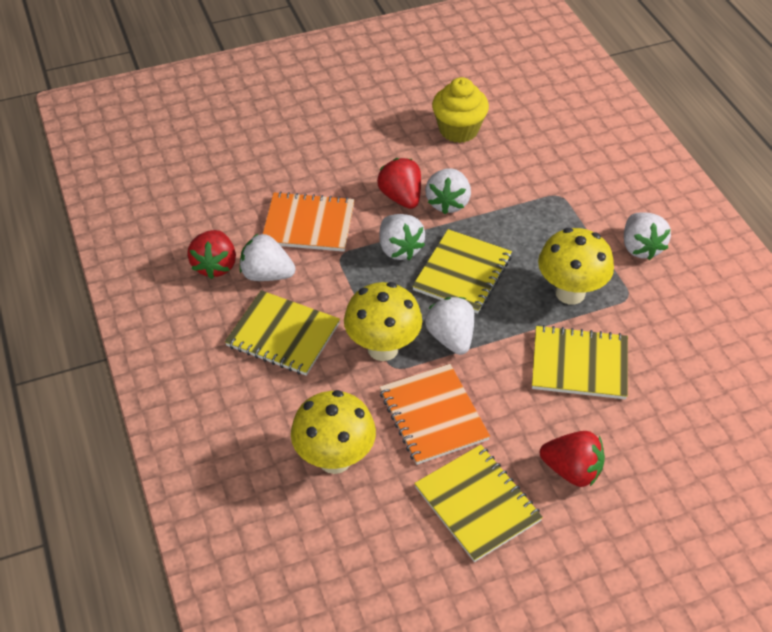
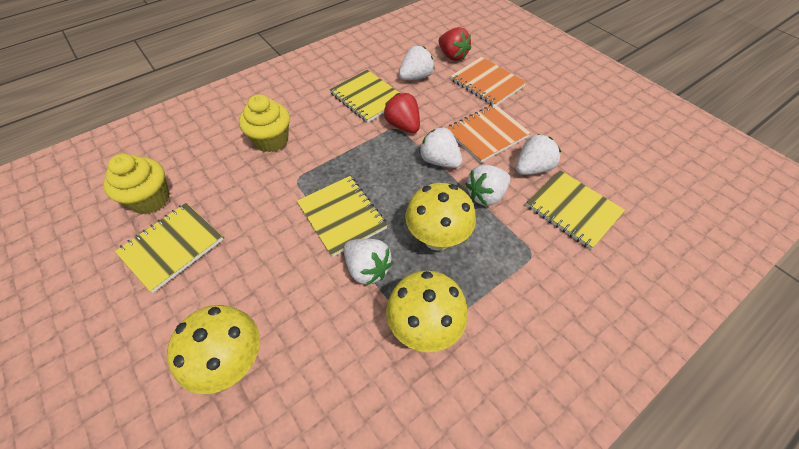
red strawberry: [187,230,236,279] [377,158,421,209] [540,431,605,487] = 3 -> [384,93,420,133] [438,27,471,61] = 2
yellow cupcake: [432,77,489,143] = 1 -> [103,154,170,214] [239,94,290,152] = 2

